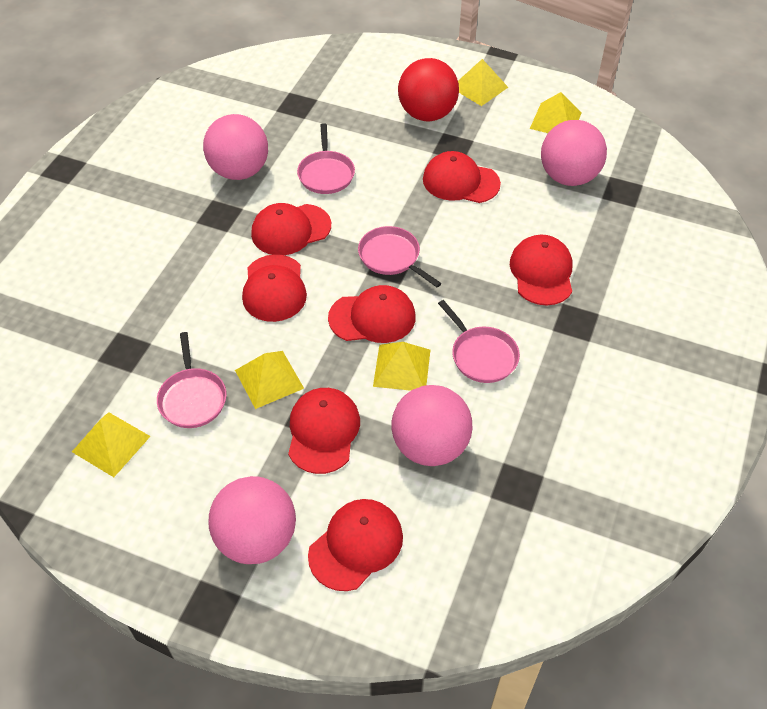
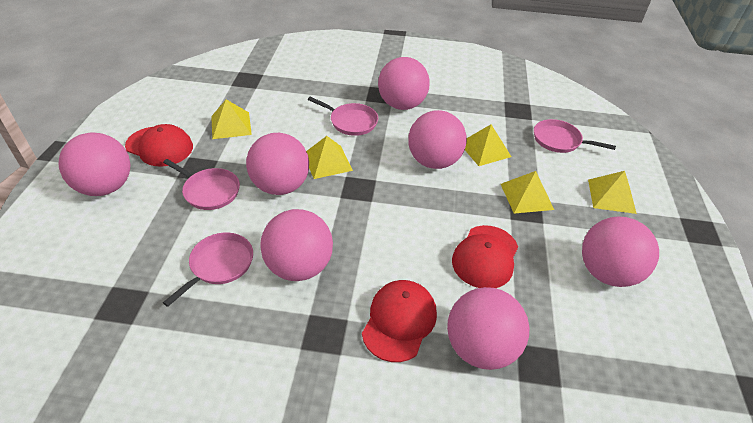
pink ball: [203,114,268,180] [209,476,296,564] [391,385,472,466] [541,120,607,186] = 4 -> [58,133,130,196] [246,133,309,195] [260,209,333,281] [378,57,430,110] [408,110,467,169] [447,287,529,370] [582,216,659,287] = 7
red ball: [398,58,459,121] = 1 -> none = 0
red cap: [242,254,307,322] [251,203,331,255] [288,388,360,474] [308,499,403,591] [328,285,416,343] [423,151,501,203] [510,235,572,305] = 7 -> [125,124,193,167] [362,280,437,362] [452,225,518,288] = 3

